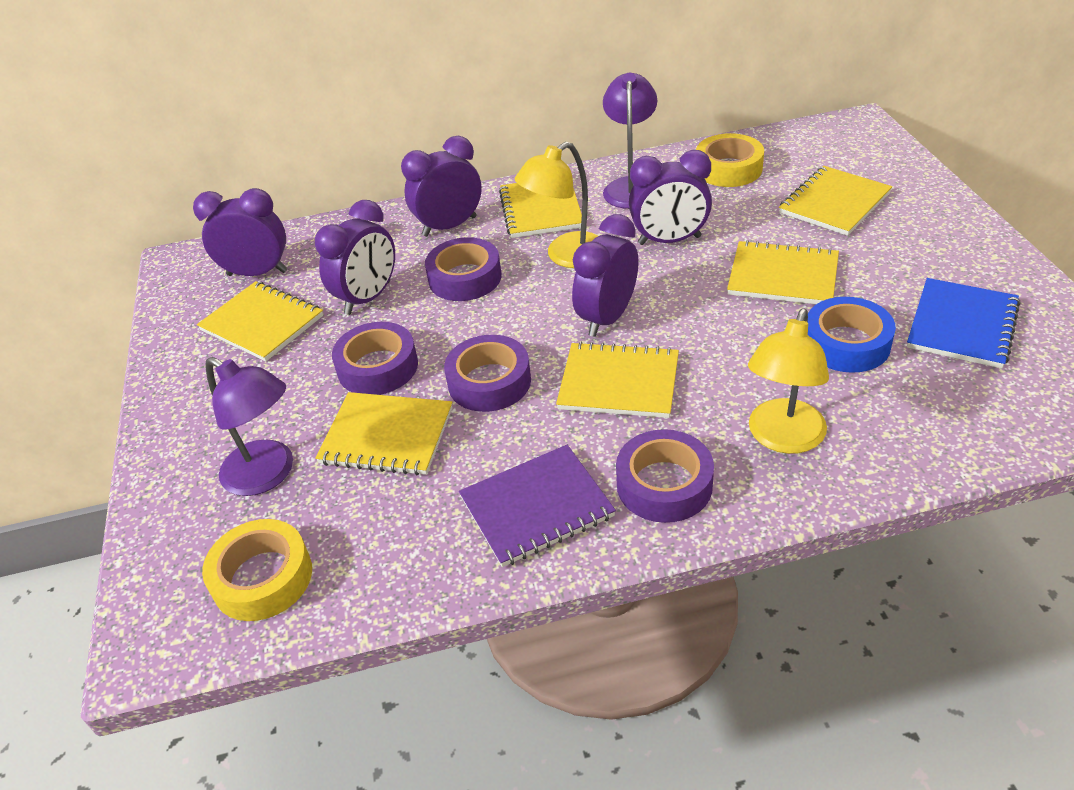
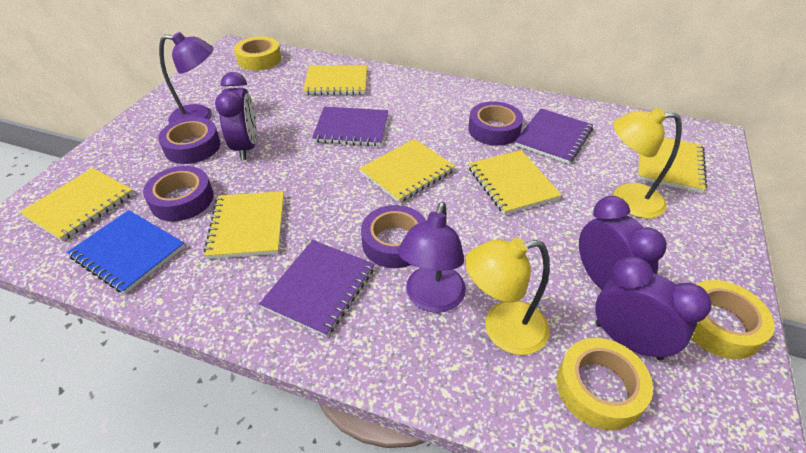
blue tape: [808,297,896,373] = 1 -> none = 0
purple clock: [193,188,287,276] [315,200,395,315] [401,136,482,237] [572,214,639,337] [629,150,712,245] = 5 -> [215,72,257,160] [579,196,667,289] [595,256,712,360] = 3
purple notebook: [459,445,616,567] = 1 -> [259,240,375,337] [312,107,388,146] [515,108,593,164] = 3
yellow tape: [202,519,312,621] [696,133,764,187] = 2 -> [234,37,281,70] [557,338,653,430] [691,280,775,359] = 3

